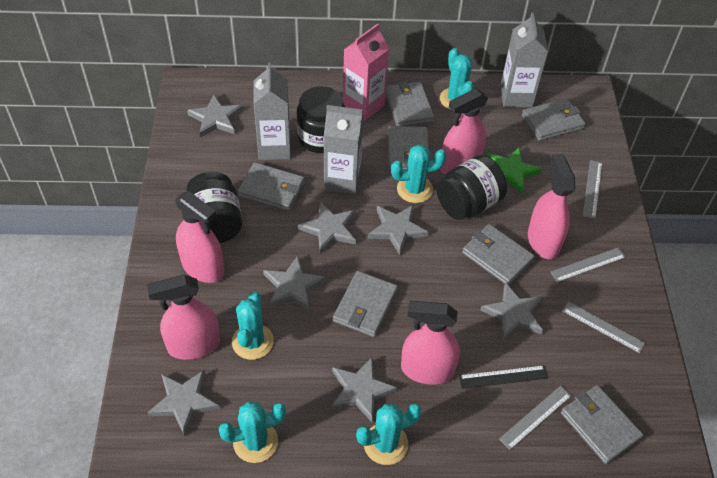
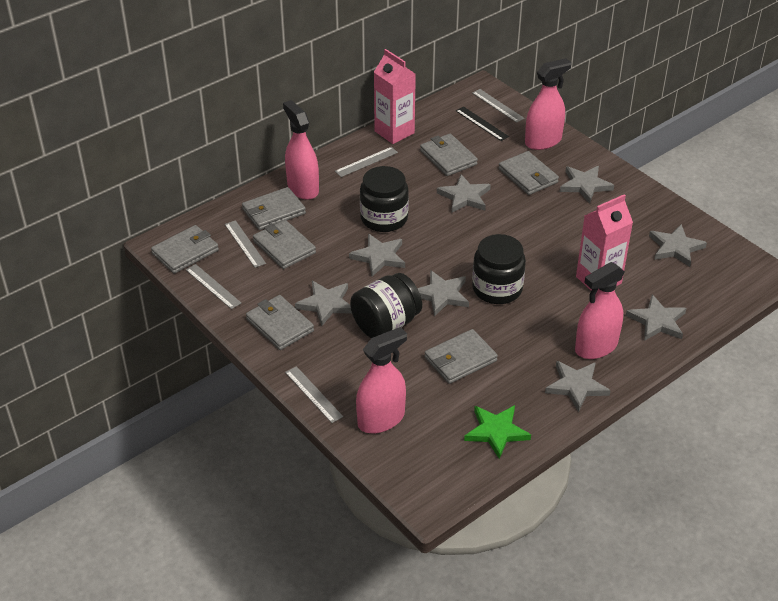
grey carton: [254,63,291,160] [324,105,364,194] [500,12,548,107] = 3 -> none = 0
grey ruler: [499,386,571,450] [550,247,626,282] [562,301,646,354] [583,160,602,219] = 4 -> [185,264,241,309] [225,220,266,268] [285,366,343,423] [335,147,398,177] [472,89,524,123] = 5
grey star: [147,370,220,436] [187,94,243,138] [263,255,326,311] [298,202,356,254] [331,357,397,422] [368,205,429,255] [480,282,543,340] = 7 -> [295,281,352,326] [349,234,405,277] [417,270,469,316] [437,174,491,213] [545,361,611,412] [560,166,614,204] [626,294,686,341] [649,224,707,267] = 8
pink carton: [343,23,389,121] = 1 -> [374,49,416,144] [576,194,633,290] = 2
pink spray bottle: [147,275,220,360] [175,191,224,283] [401,301,460,385] [440,88,488,174] [528,154,575,259] = 5 -> [283,100,319,200] [356,327,407,433] [525,58,572,150] [575,262,625,359] = 4
turquoise cactus: [219,401,286,463] [232,292,274,360] [356,404,422,465] [391,144,446,203] [440,48,474,110] = 5 -> none = 0

